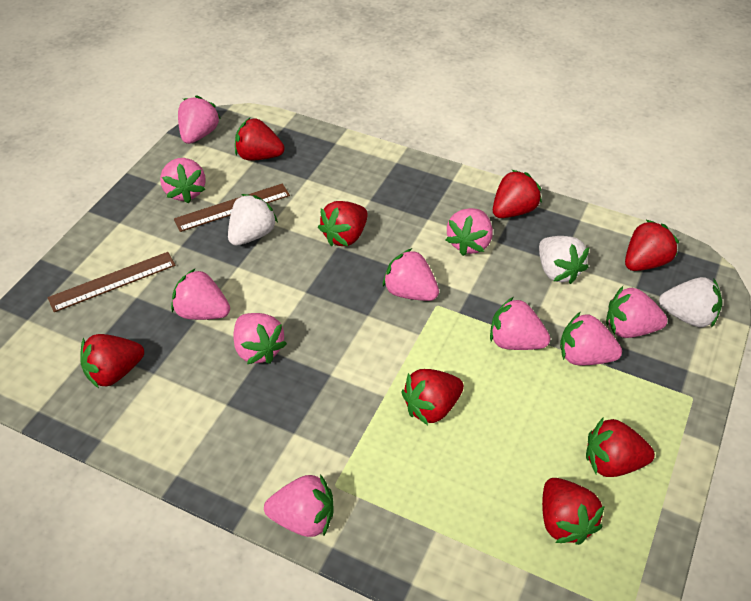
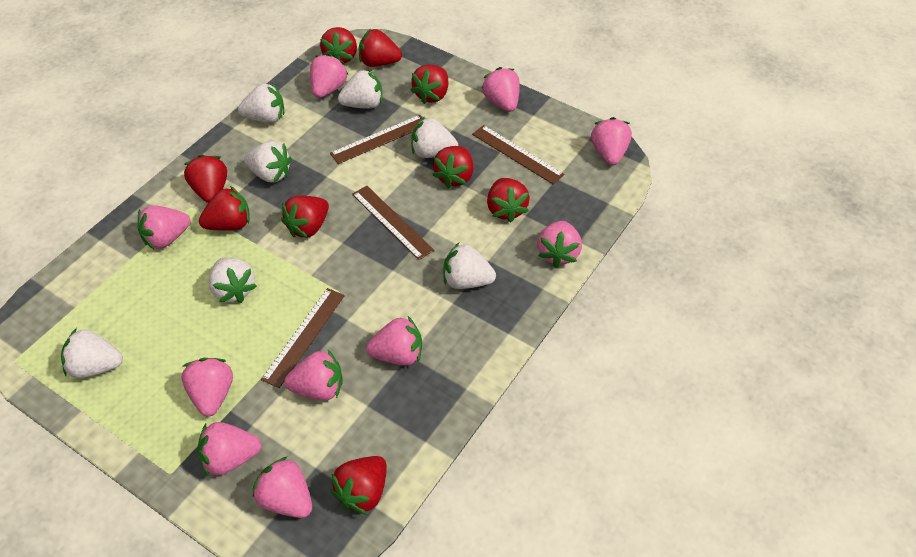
brown ruler: [48,252,176,312] [174,183,290,232] = 2 -> [261,288,345,388] [330,115,422,164] [352,186,434,260] [472,125,564,184] = 4
red strawberry: [81,334,144,388] [235,118,285,161] [318,201,368,246] [402,369,464,425] [493,170,542,218] [542,478,605,545] [586,418,655,477] [625,220,679,271] = 8 -> [184,155,227,203] [199,186,250,231] [281,196,329,238] [320,27,357,63] [330,456,387,515] [359,29,402,67] [410,64,448,104] [433,146,473,189] [487,178,530,222] = 9
white strawberry: [228,194,278,246] [539,236,589,284] [659,277,722,328] = 3 -> [61,328,123,378] [209,257,257,303] [238,83,284,123] [244,141,292,183] [338,69,382,109] [411,117,458,158] [443,243,496,289] = 7

